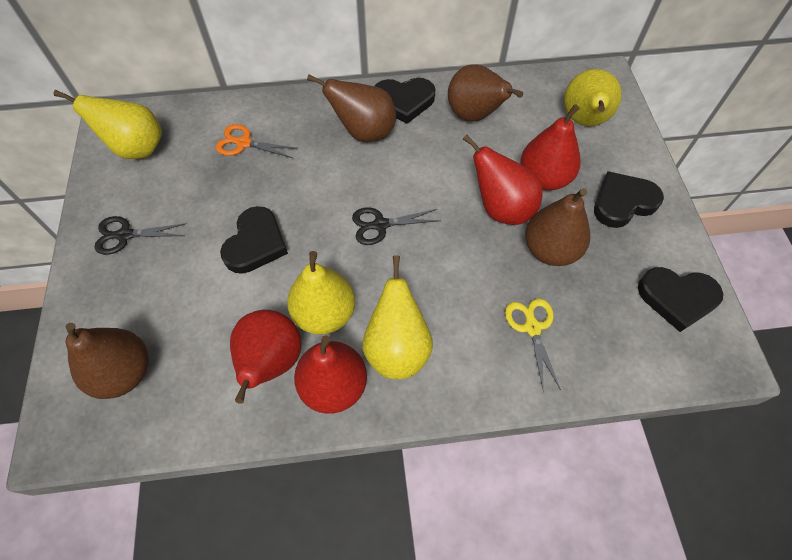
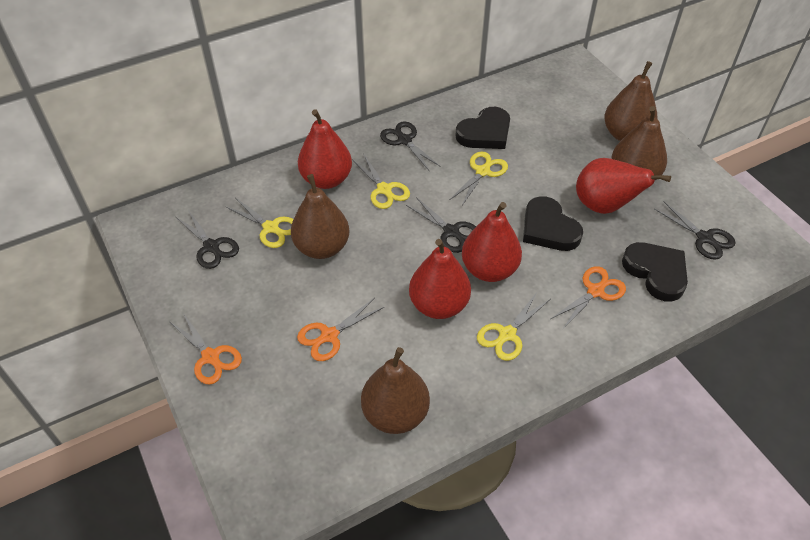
black heart: [220,206,288,274] [375,78,435,124] [594,171,664,228] [638,267,723,332] = 4 -> [455,107,510,149] [523,196,583,251] [622,242,688,301] = 3
black scissors: [94,216,187,255] [352,207,441,245] = 2 -> [176,210,239,269] [380,121,441,172] [406,197,476,253] [655,202,736,260] = 4
orange scissors: [216,124,298,158] = 1 -> [170,313,242,385] [297,298,384,361] [551,266,626,329] = 3
yellow pear: [54,90,162,159] [287,251,355,335] [362,255,433,379] [564,69,622,126] = 4 -> none = 0
yellow scissors: [505,298,561,392] = 1 -> [225,198,293,248] [352,155,410,209] [450,151,508,205] [477,291,550,361] = 4

